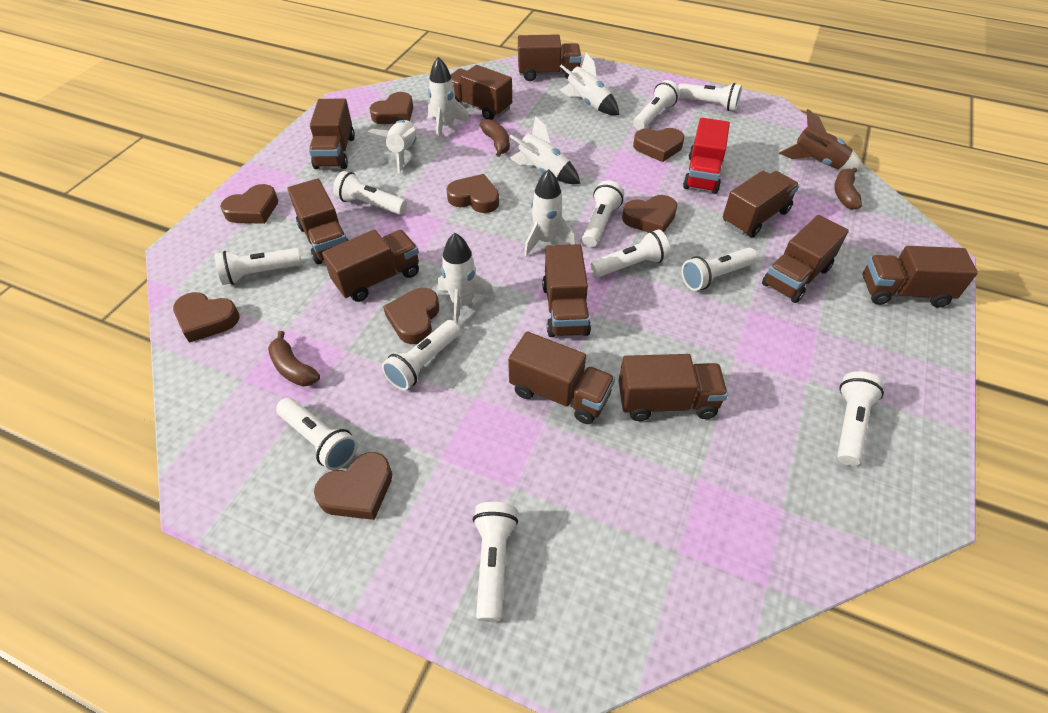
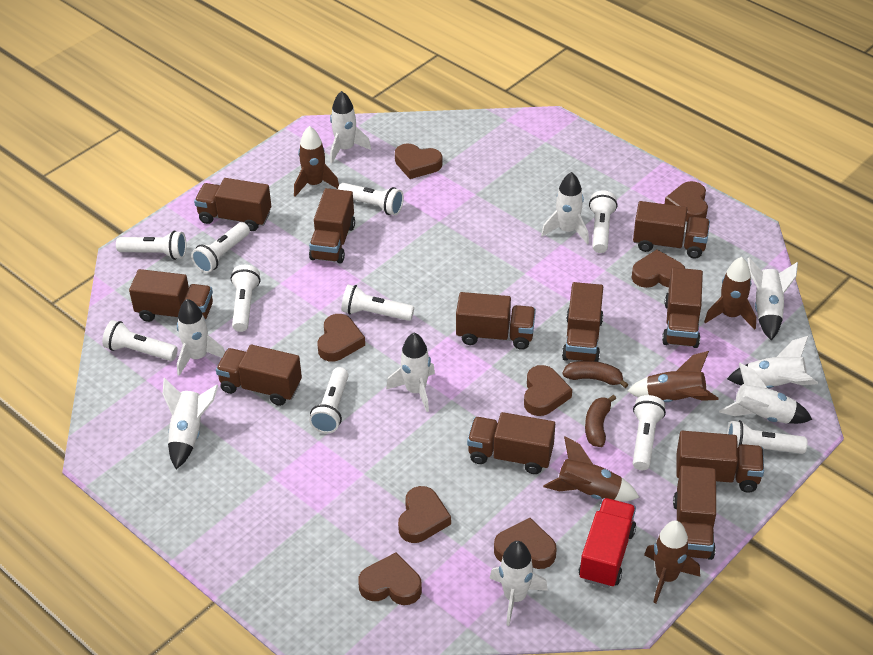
brown banana: [268,331,320,387] [480,119,510,157] [834,167,862,210] = 3 -> [563,361,629,388] [585,395,616,447] = 2
brown rocket: [779,109,863,171] = 1 -> [294,126,339,197] [543,436,640,501] [627,351,719,402] [644,520,700,603] [704,257,756,330] = 5
white flashlight: [215,248,302,285] [276,398,358,470] [333,171,407,215] [382,320,460,391] [473,502,518,622] [582,181,624,247] [590,229,670,277] [633,80,680,130] [678,83,742,111] [682,248,758,291] [837,371,884,466] = 11 -> [102,320,178,361] [116,231,186,260] [191,222,250,273] [231,265,260,332] [309,367,349,434] [338,183,404,215] [341,285,414,321] [589,190,617,253] [633,395,666,470] [727,420,807,454] = 10
white rocket: [366,120,417,173] [427,57,470,141] [438,233,494,324] [509,116,581,184] [524,169,576,256] [560,53,619,115] = 6 -> [163,378,218,469] [177,299,225,376] [330,91,371,163] [386,333,435,412] [489,541,548,626] [541,172,589,244] [719,363,812,424] [727,336,818,388] [747,258,798,340] = 9

